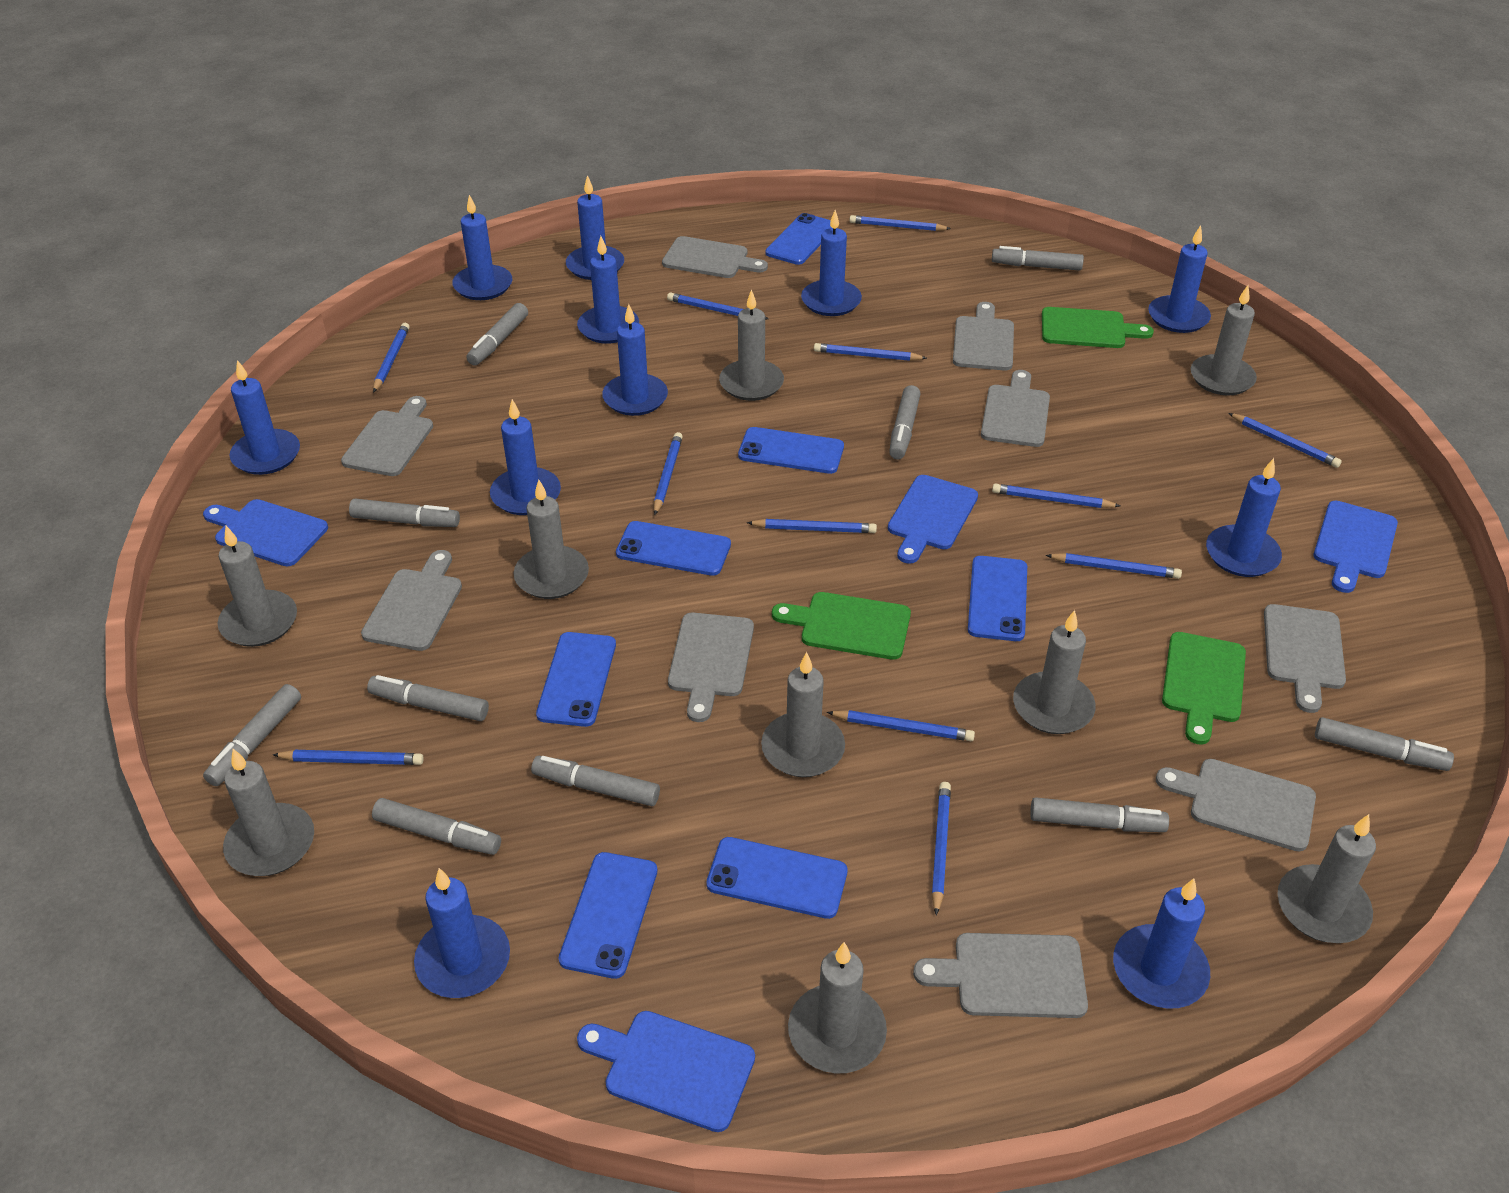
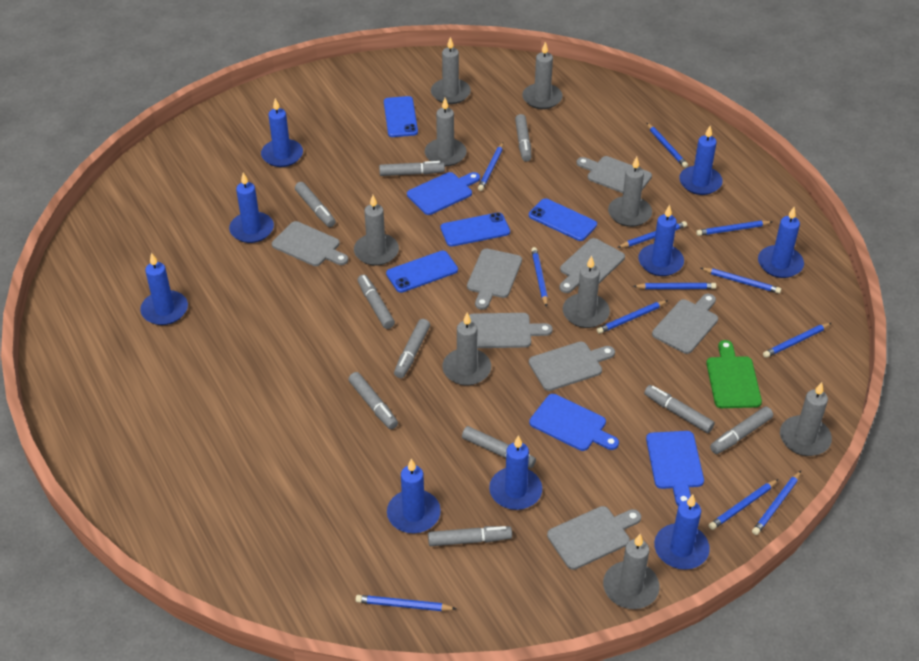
blue candle: [229,360,300,475] [414,868,510,998] [452,195,512,300] [490,399,561,515] [566,175,624,280] [577,236,639,344] [602,304,668,416] [801,210,862,316] [1113,879,1210,1009] [1148,225,1211,333] [1206,458,1282,577] = 11 -> [140,253,188,325] [229,172,274,243] [261,98,303,167] [387,458,441,533] [489,435,542,510] [638,204,684,276] [654,495,710,570] [679,126,723,195] [758,207,804,278] = 9
blue cutting board: [203,499,328,566] [577,1011,755,1132] [888,475,978,564] [1314,501,1398,593] = 4 -> [407,172,480,215] [529,394,619,451] [646,431,704,506] = 3
blue phone: [536,632,616,727] [559,852,657,979] [616,521,731,576] [706,837,848,919] [738,427,844,474] [765,213,832,265] [968,556,1027,641] = 7 -> [384,96,418,137] [386,251,458,293] [441,212,510,247] [529,198,597,241] = 4
green cutting board: [772,592,911,660] [1042,307,1154,348] [1162,632,1246,745] = 3 -> [706,340,762,408] = 1
grey cutting board: [341,396,433,476] [361,550,462,651] [662,236,768,278] [668,613,754,722] [913,933,1088,1018] [953,302,1014,371] [981,370,1050,447] [1156,759,1316,851] [1264,604,1346,713] = 9 -> [272,221,348,266] [467,249,522,310] [469,313,553,348] [529,342,615,391] [547,506,641,570] [559,238,625,293] [577,156,652,193] [652,294,718,354] = 8

